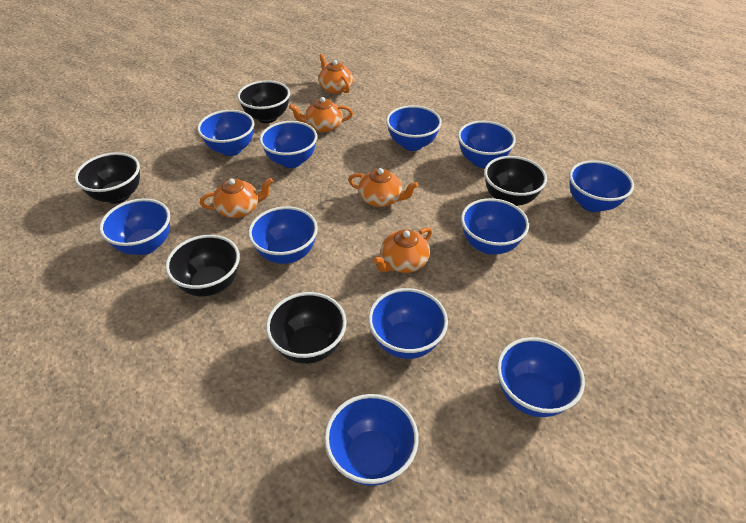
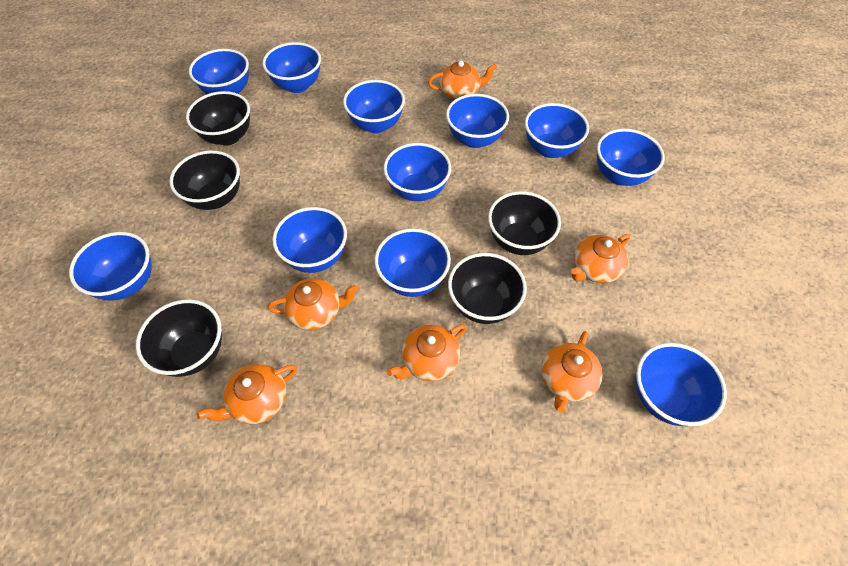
orange teapot: [200,178,273,218] [289,97,353,133] [318,54,353,94] [348,168,418,207] [373,227,432,273] = 5 -> [196,364,297,424] [268,278,359,330] [387,324,467,381] [428,61,497,99] [541,331,603,413] [571,234,630,283] = 6

